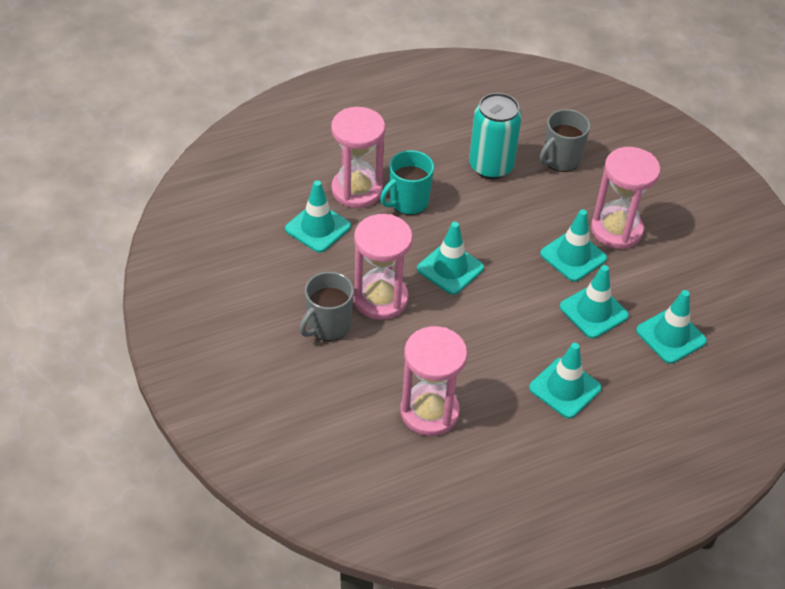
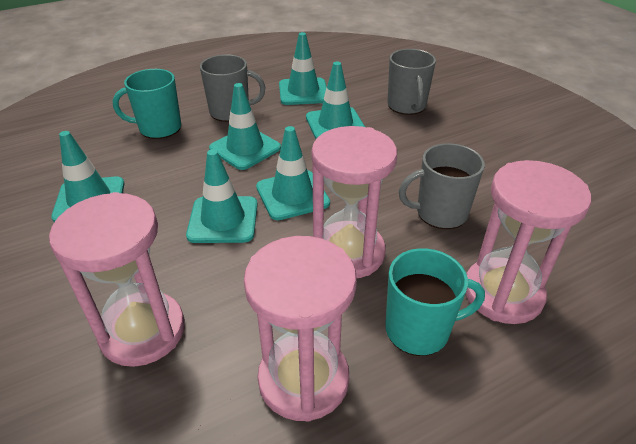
grey mug: [300,272,354,341] [540,109,590,172] = 2 -> [200,54,266,122] [387,49,436,115] [399,143,485,229] = 3
turquoise can: [469,93,522,179] = 1 -> none = 0
turquoise mug: [380,150,434,215] = 1 -> [113,69,181,139] [385,248,485,356] = 2

